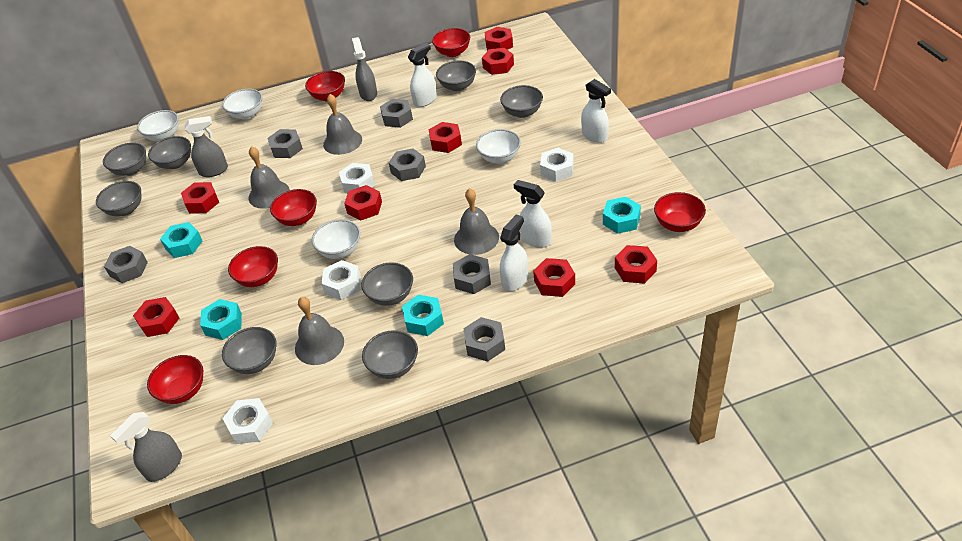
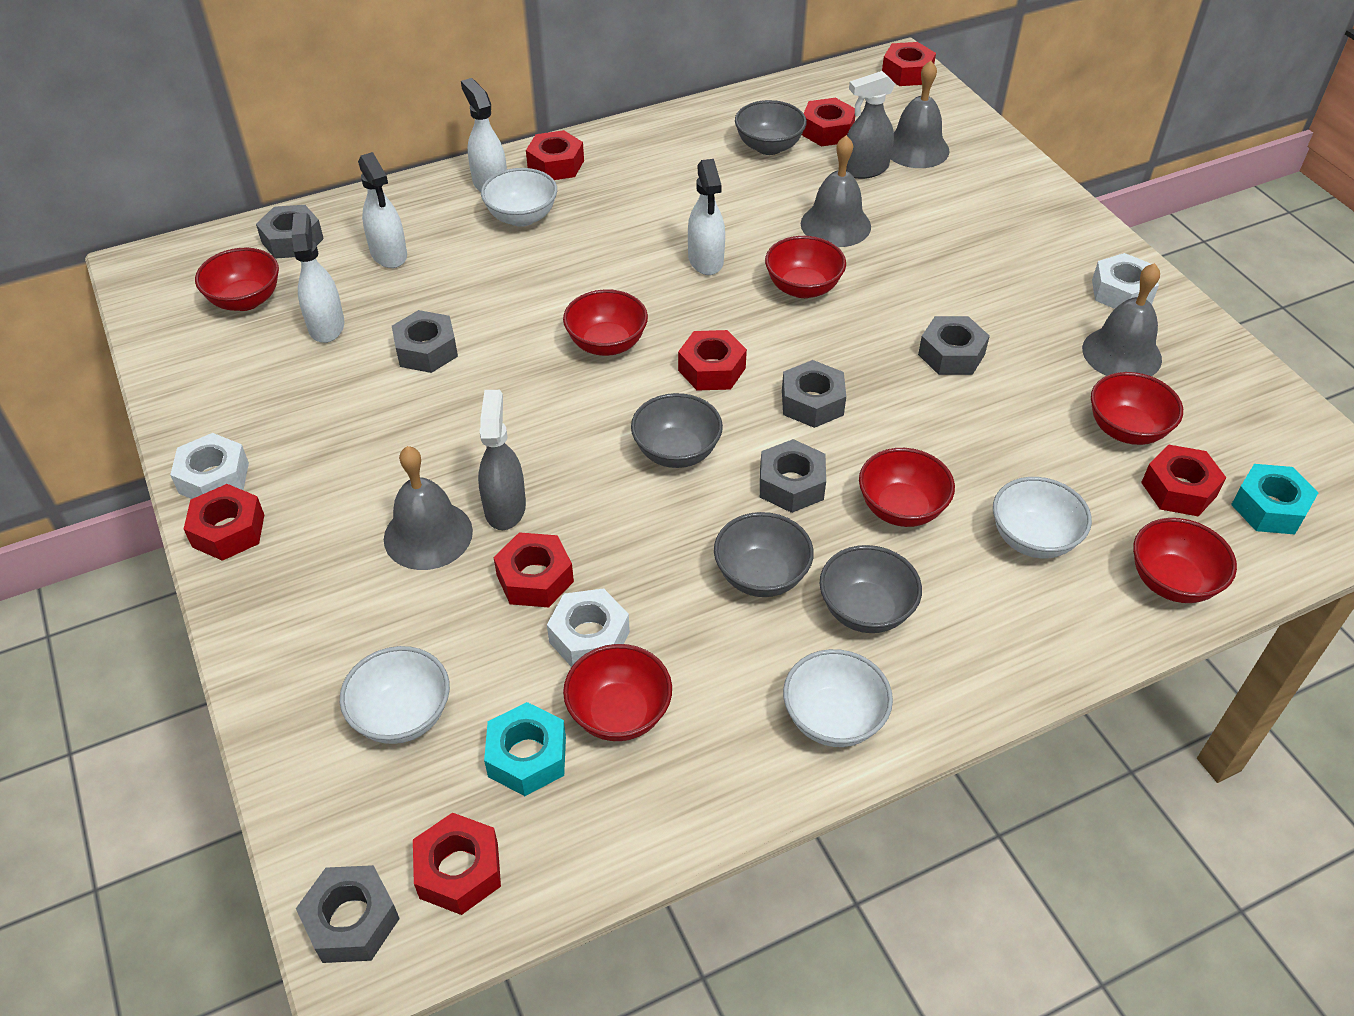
grey bowl: [96,181,141,216] [103,143,146,176] [148,136,191,169] [222,327,276,374] [361,262,413,306] [362,330,418,379] [436,60,476,91] [500,85,543,118] = 8 -> [631,393,723,468] [714,512,814,597] [735,100,807,155] [820,545,922,633] = 4
grey spray bottle: [110,412,182,482] [185,116,228,177] [352,37,377,101] = 3 -> [478,390,526,530] [846,71,895,179] = 2
red bowl: [147,355,203,404] [228,246,278,287] [270,189,317,226] [305,71,345,101] [432,28,470,57] [654,192,706,232] = 6 -> [195,248,279,311] [563,289,648,356] [563,644,672,741] [765,236,846,298] [859,448,955,527] [1091,372,1183,445] [1133,518,1237,603] = 7
turquoise nut: [160,222,202,258] [200,299,242,340] [402,295,444,336] [603,197,641,234] = 4 -> [484,702,566,796] [1231,464,1318,534] = 2
white nut: [222,398,273,444] [321,260,361,300] [339,163,375,194] [540,148,574,182] = 4 -> [170,433,249,499] [547,588,630,667] [1092,253,1159,309] = 3

